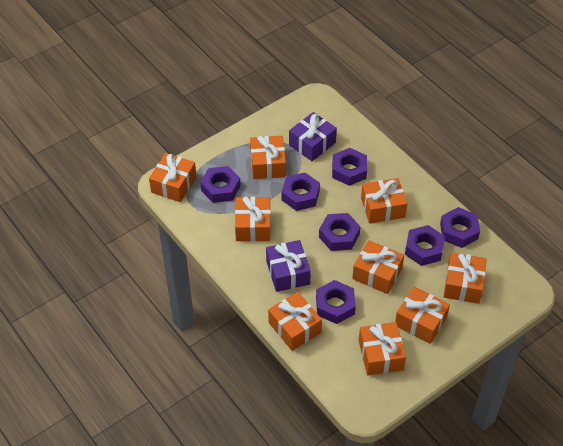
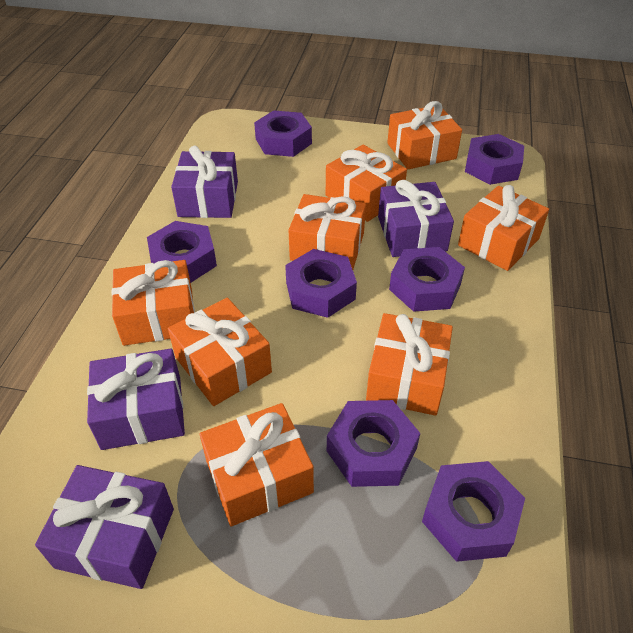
orange gift: [149,153,196,202] [235,197,271,242] [250,136,286,179] [268,292,322,351] [352,240,404,294] [359,322,406,375] [361,178,407,224] [395,287,450,344] [444,252,487,304] = 9 -> [112,260,195,346] [168,298,272,406] [200,403,314,526] [288,194,366,270] [326,145,407,222] [366,313,453,416] [387,101,462,169] [458,185,549,271] = 8
purple gift: [266,240,311,292] [289,112,337,161] = 2 -> [35,465,174,589] [87,349,185,450] [171,145,238,218] [378,180,454,257] = 4

